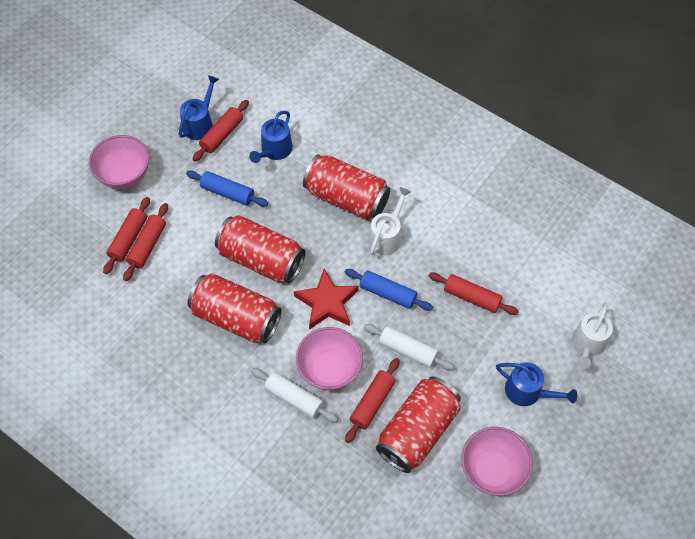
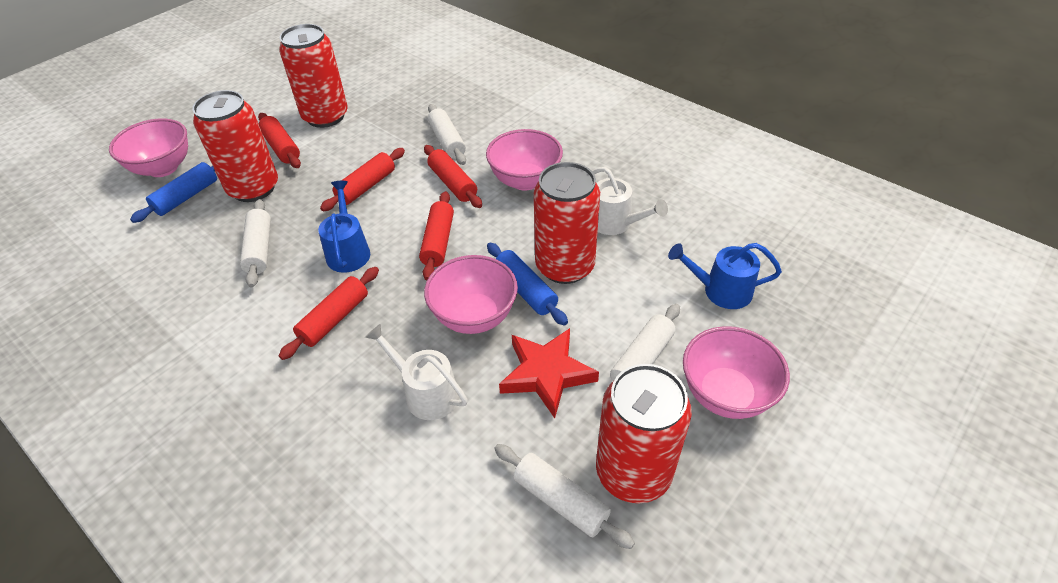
blue watering can: [179,75,219,140] [249,111,293,163] [496,362,577,406] = 3 -> [318,181,370,273] [668,243,782,309] = 2
pink bowl: [89,135,150,189] [296,327,363,390] [461,427,533,496] = 3 -> [109,118,188,177] [424,255,518,334] [486,129,563,191] [683,326,790,419] = 4
white rolling pin: [251,368,338,422] [364,324,454,370] = 2 -> [240,199,271,287] [428,104,466,165] [494,444,635,549] [603,304,680,397] = 4

